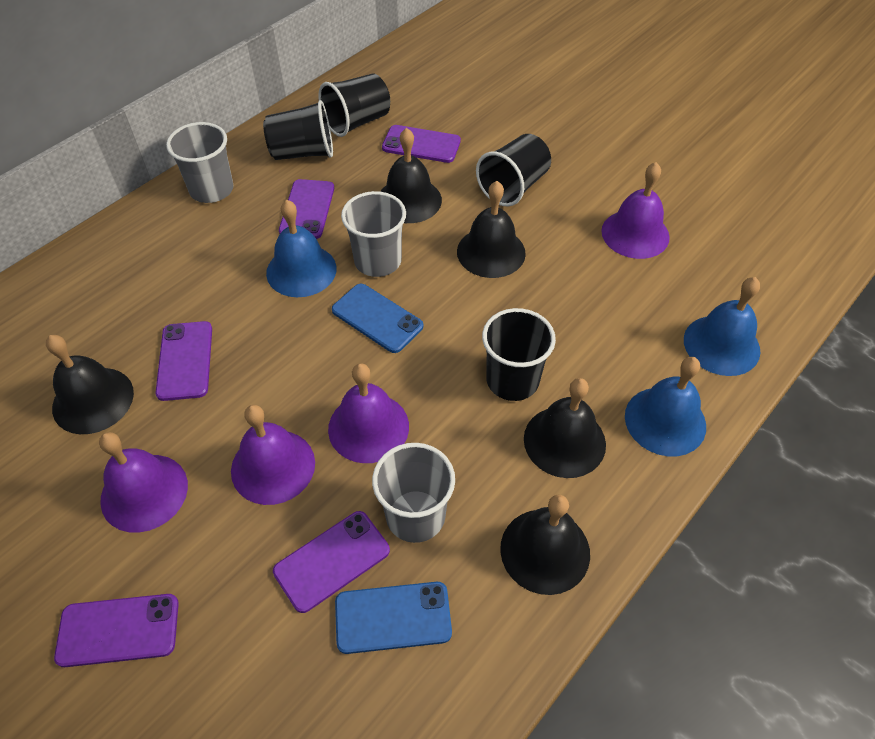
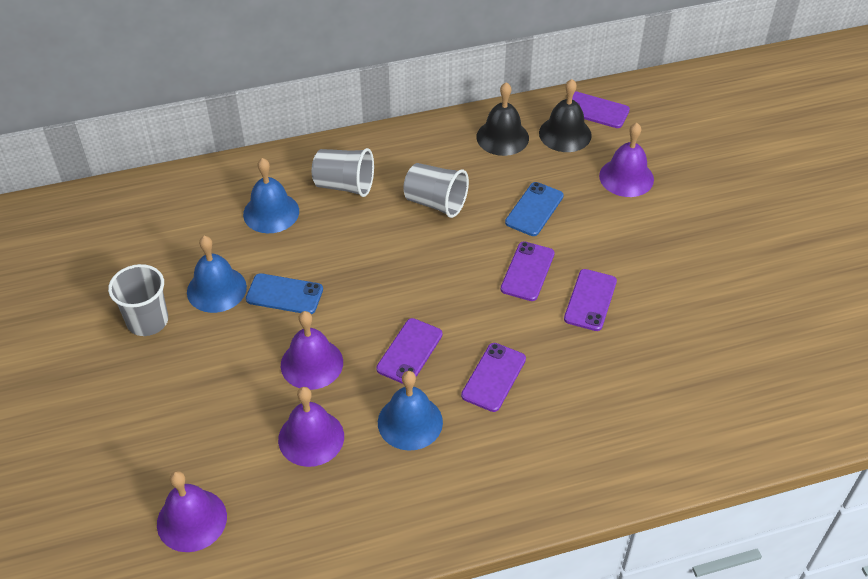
black bell: [46,335,134,434] [380,128,442,223] [457,181,526,278] [500,494,590,595] [524,378,606,478] = 5 -> [476,82,529,156] [539,79,592,152] = 2
black cup: [263,100,333,160] [318,74,390,137] [476,134,551,206] [482,308,556,401] = 4 -> none = 0

